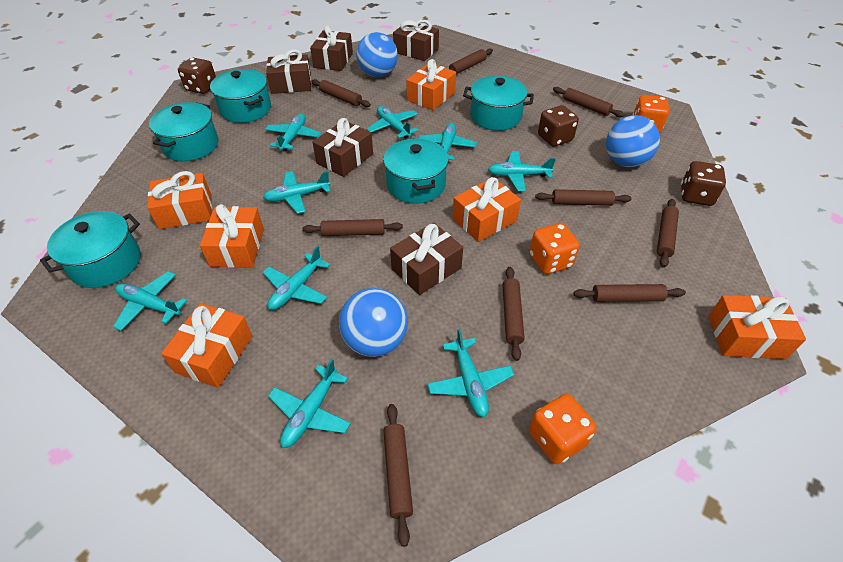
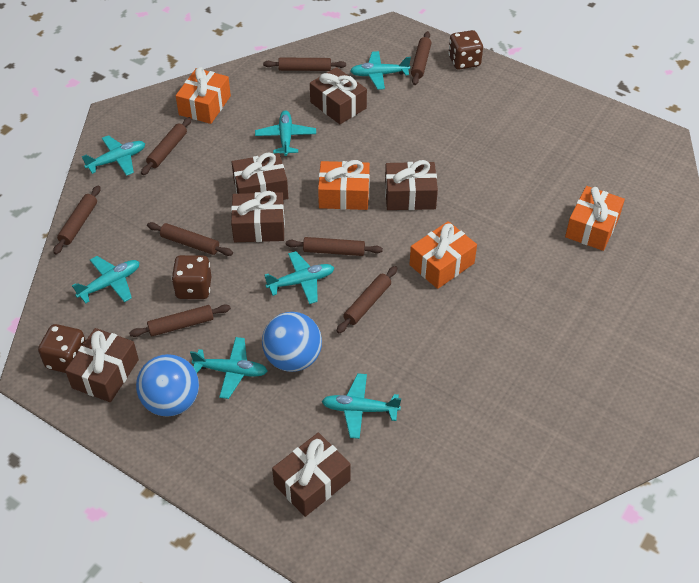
blue ball: [339,288,408,357] [356,32,398,77] [606,115,660,167] = 3 -> [136,354,199,417] [262,312,322,372] = 2
brown gift: [266,49,311,94] [310,25,353,71] [313,118,373,177] [390,222,463,295] [393,20,439,61] = 5 -> [65,328,139,402] [231,191,285,242] [232,152,288,200] [272,433,351,517] [310,67,367,124] [385,160,438,210] = 6
brown rolling pin: [302,219,403,236] [311,79,371,107] [383,404,413,547] [449,48,493,74] [502,267,525,361] [535,189,632,206] [553,87,625,117] [573,284,686,302] [657,199,679,268] = 9 -> [53,185,101,254] [129,304,231,337] [141,117,191,175] [147,222,233,256] [263,57,346,71] [286,237,383,256] [337,266,397,333] [411,31,431,85] = 8
orange dice: [529,394,597,464] [530,223,580,274] [633,95,669,133] = 3 -> none = 0
orange gift: [147,171,212,229] [161,303,252,388] [200,204,264,268] [406,59,456,110] [452,177,521,242] [708,295,806,359] = 6 -> [176,67,231,124] [318,160,370,210] [409,221,477,289] [565,186,625,251] = 4
turquoise plane: [113,271,187,331] [263,171,331,214] [263,246,330,310] [265,113,322,151] [268,359,351,448] [367,106,418,138] [418,123,477,160] [427,328,514,418] [488,151,556,191] = 9 -> [72,256,140,304] [82,135,145,176] [190,337,267,399] [255,110,316,156] [265,251,334,304] [322,373,401,439] [350,51,411,90] = 7
turquoise pot: [40,211,140,288] [149,102,218,161] [210,69,271,123] [383,138,449,204] [463,76,534,131] = 5 -> none = 0

